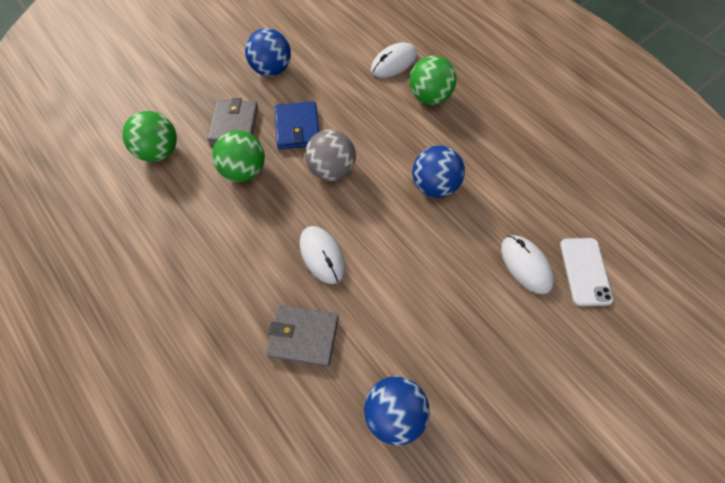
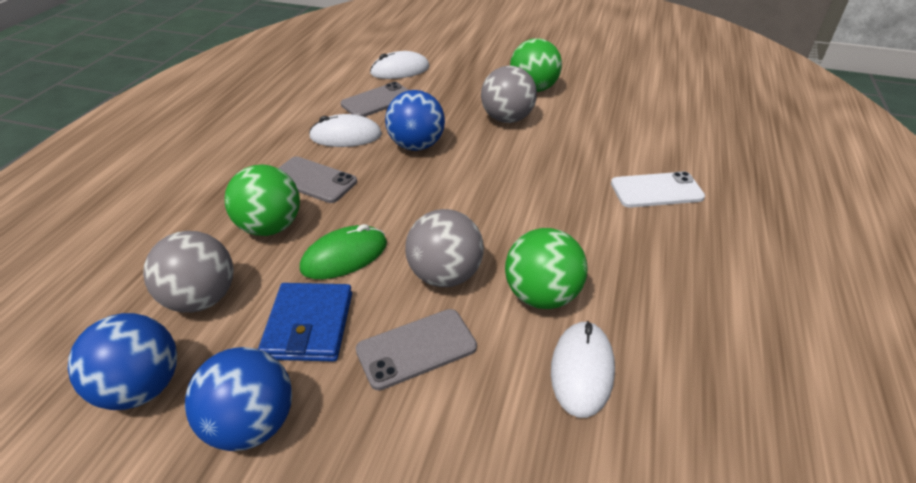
green mouse: none = 0 -> [300,224,387,279] = 1
grey ball: [305,129,356,181] = 1 -> [143,231,233,313] [405,209,484,287] [481,66,537,123] = 3
grey phone: none = 0 -> [278,157,357,203] [341,82,408,117] [356,309,477,390] = 3
grey wallet: [207,98,258,144] [266,305,339,366] = 2 -> none = 0

